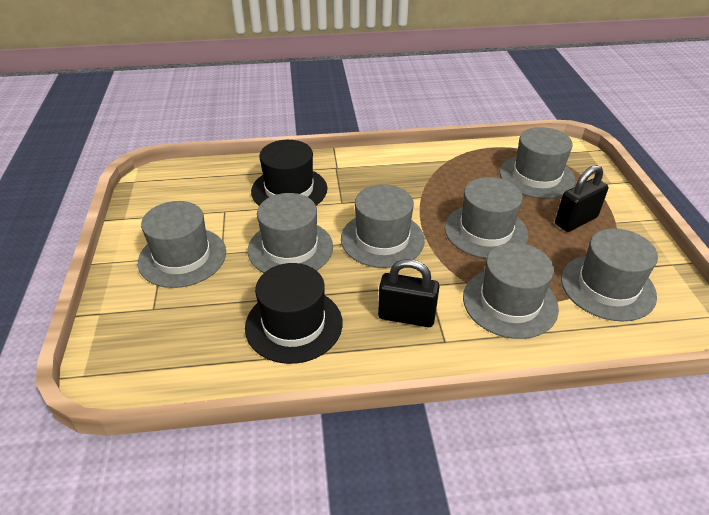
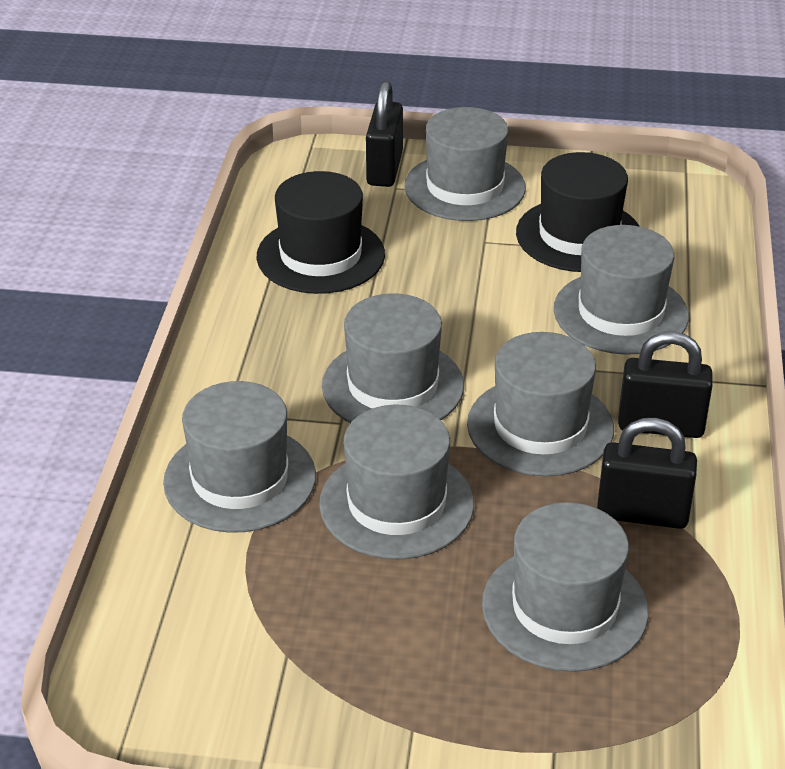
black padlock: [378,259,440,327] [555,165,608,232] = 2 -> [366,81,403,187] [597,418,697,529] [618,331,712,438] = 3

